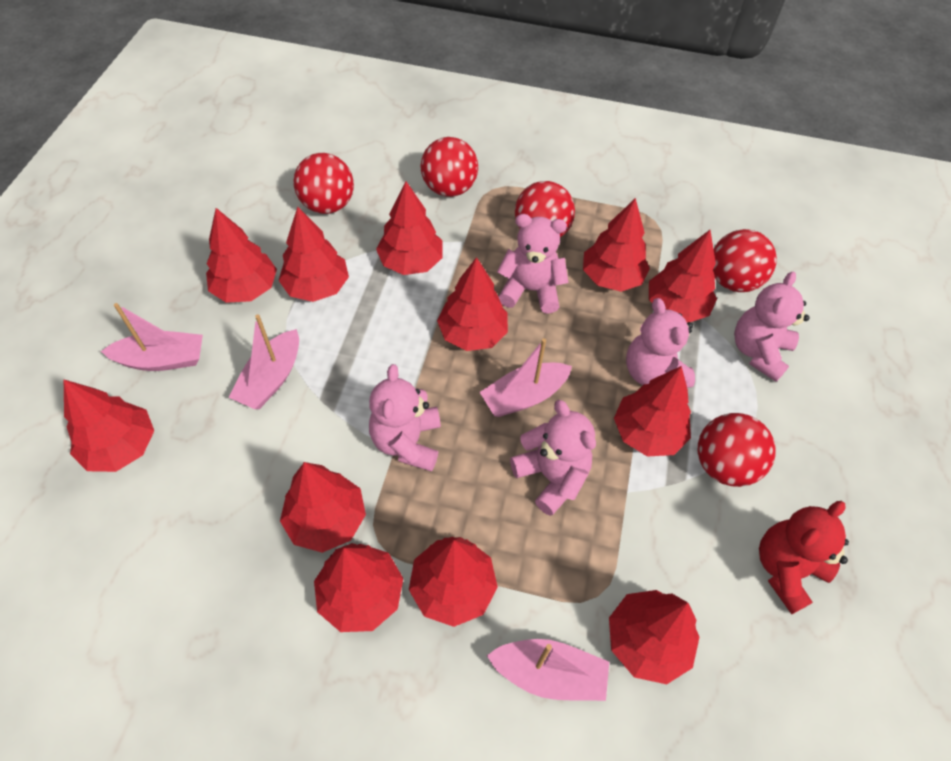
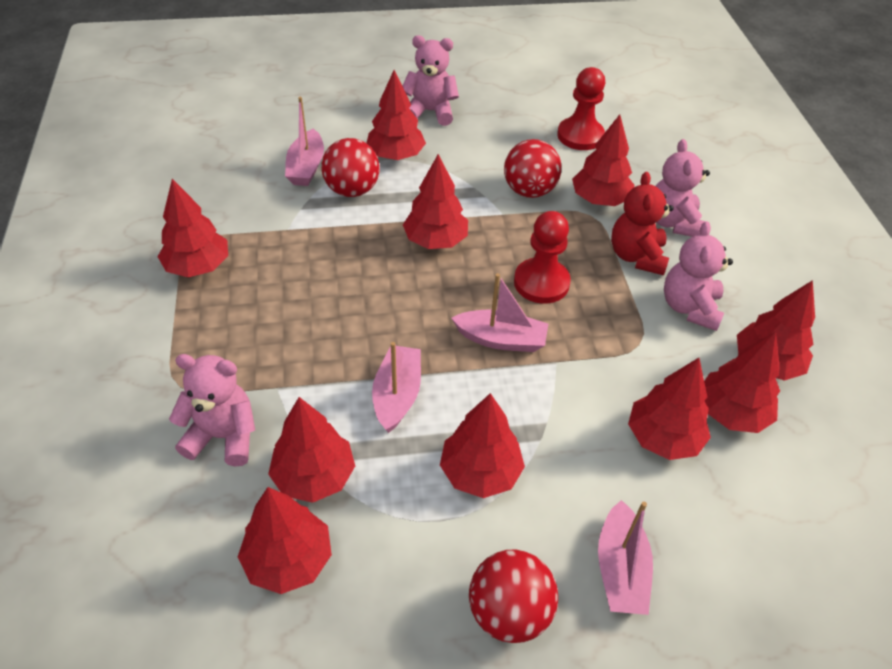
pink teddy bear: [369,364,441,472] [497,214,568,314] [510,400,596,516] [626,298,695,388] [734,272,810,382] = 5 -> [169,354,255,466] [403,35,459,126] [656,139,710,237] [664,221,733,331] = 4
red ball: [293,153,354,214] [421,137,478,197] [515,181,575,238] [698,413,776,487] [713,229,777,292] = 5 -> [321,138,380,197] [469,549,558,643] [504,139,561,198] = 3
red pawn: none = 0 -> [514,211,571,304] [557,67,605,150] = 2
red tree: [64,380,154,472] [206,208,277,303] [278,207,349,302] [280,462,366,553] [314,543,403,632] [376,181,443,275] [409,537,498,627] [437,257,508,351] [583,198,650,292] [609,590,699,684] [614,366,691,457] [649,230,717,323] = 12 -> [158,179,228,277] [238,487,332,594] [268,397,355,503] [367,70,426,160] [403,154,468,249] [440,393,525,498] [572,114,635,206] [628,358,711,460] [704,332,780,433] [737,280,815,381] = 10

